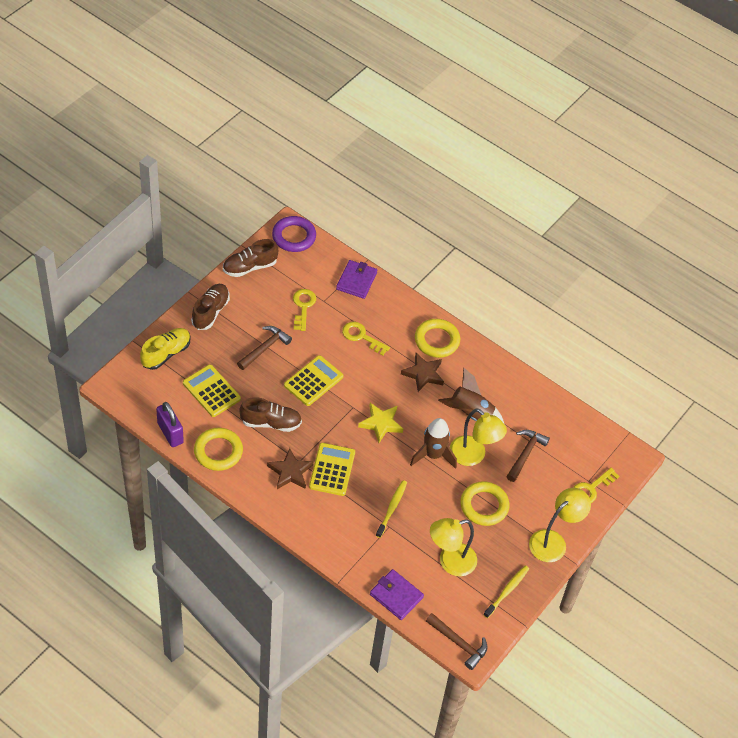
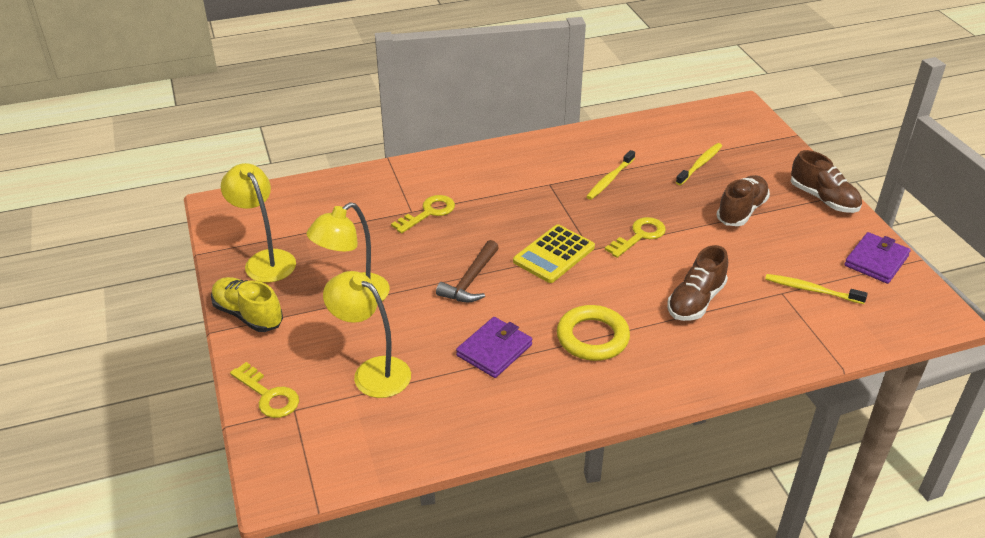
brown hammer: [237,326,292,370] [426,613,487,670] [506,430,550,482] = 3 -> [436,240,499,302] = 1
brown rocket: [410,418,457,469] [438,368,504,423] = 2 -> none = 0
brown star: [267,448,313,489] [401,353,444,392] = 2 -> none = 0
purple padlock: [156,402,184,447] = 1 -> none = 0
purple ring: [272,216,316,252] = 1 -> none = 0
yellow calculator: [183,365,241,417] [284,355,343,406] [309,443,355,496] = 3 -> [513,224,595,283] = 1
yellow ring: [194,428,243,471] [415,319,460,358] [460,481,509,526] = 3 -> [557,305,630,361] = 1
yellow star: [358,403,403,443] = 1 -> none = 0
yellow toothbrush: [376,480,407,538] [484,565,529,618] = 2 -> [586,150,635,200] [676,143,722,185] [765,274,868,304] = 3

